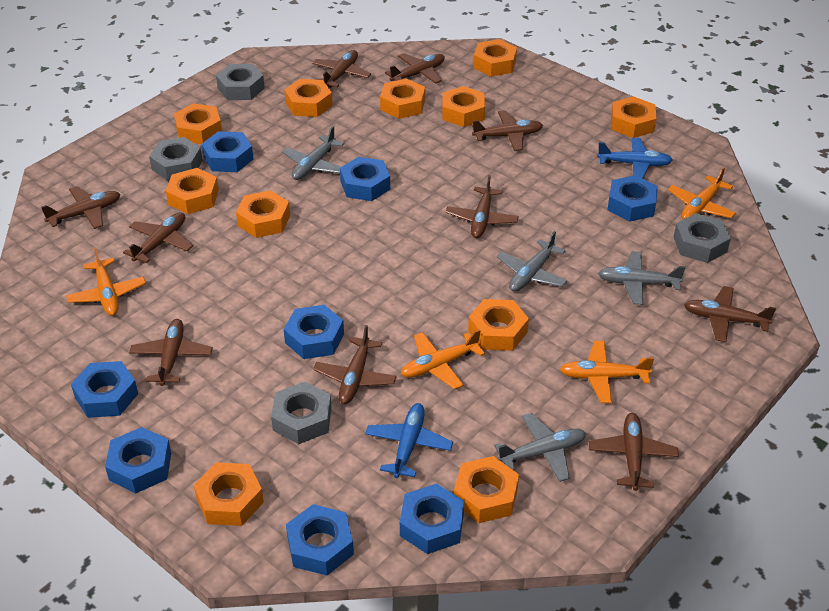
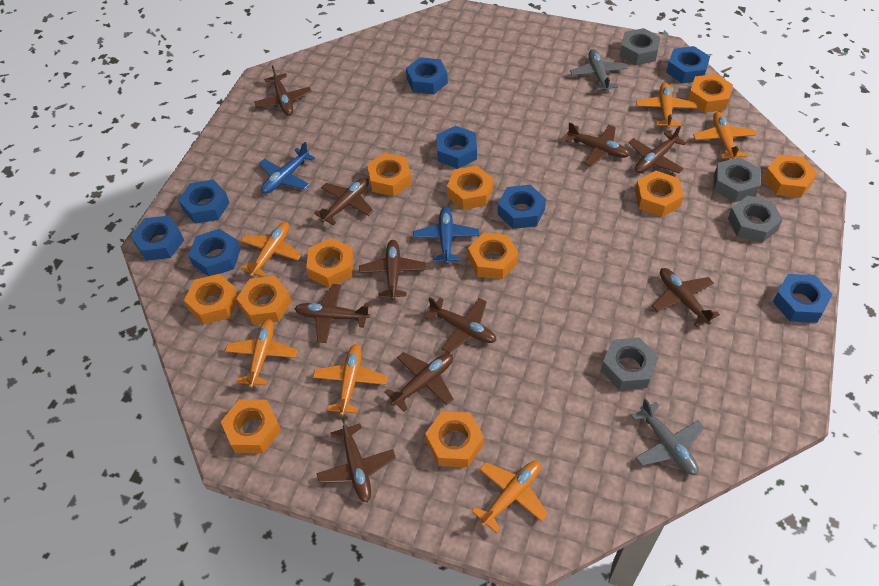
grey plane: [282,126,344,180] [494,413,586,482] [497,231,567,292] [598,251,686,305] = 4 -> [570,49,627,92] [631,398,705,475] = 2
orange plane: [66,247,146,316] [401,329,485,389] [560,341,654,403] [668,167,736,220] = 4 -> [225,319,298,388] [240,222,302,277] [313,344,387,416] [471,461,548,533] [636,83,697,129] [693,112,756,159] = 6

